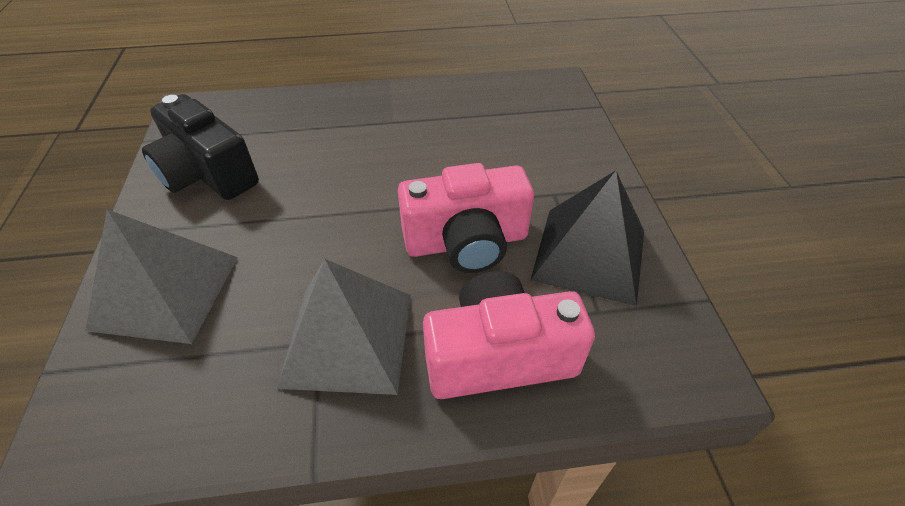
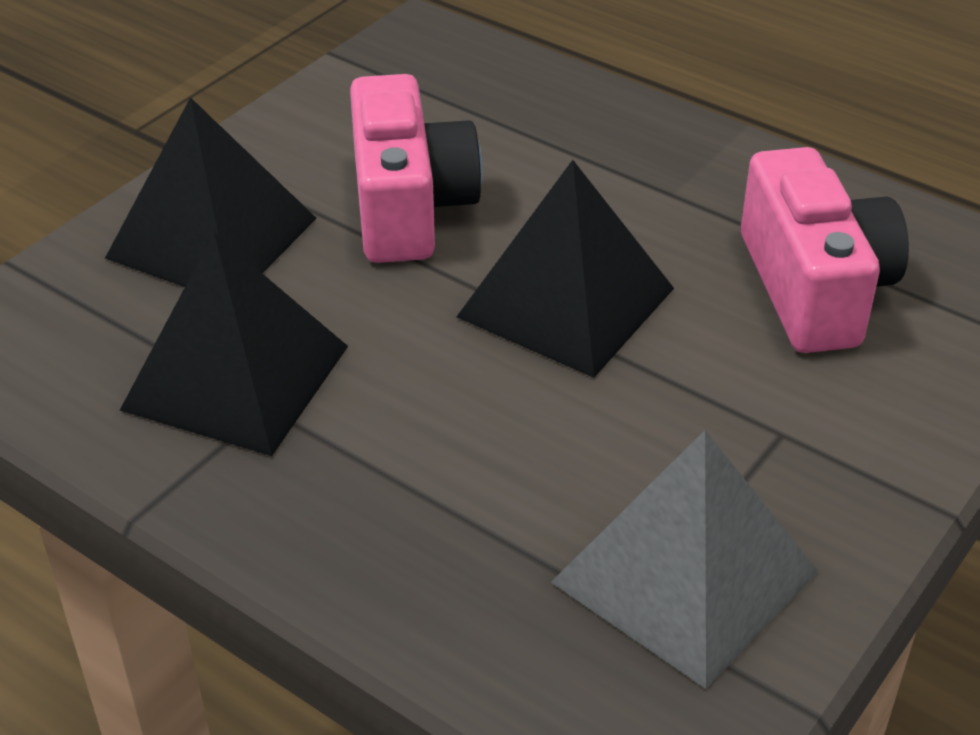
black camera: [142,94,259,200] = 1 -> none = 0
black pyramid: [531,171,644,306] = 1 -> [105,97,317,287] [120,233,348,456] [457,160,674,378] = 3
grey pyramid: [85,209,238,344] [276,259,411,395] = 2 -> [551,430,819,689] = 1

